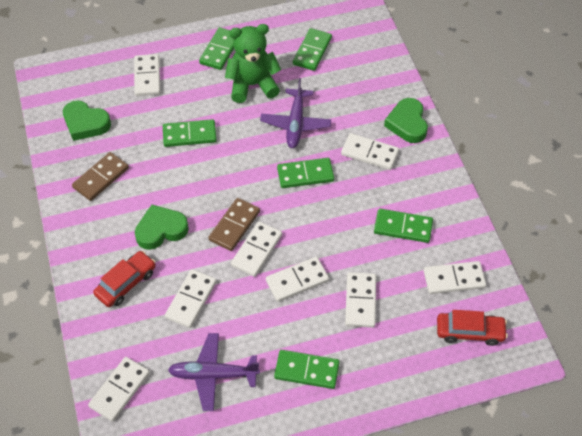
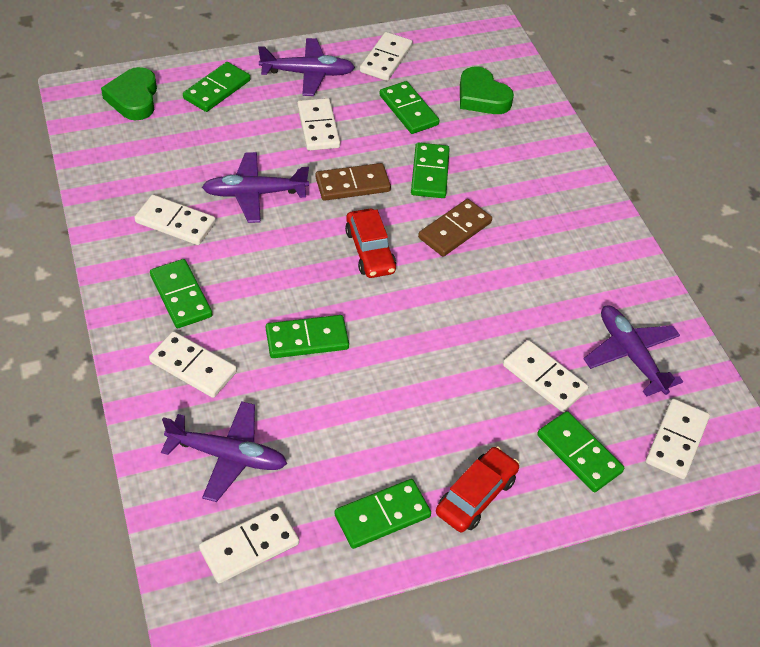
green domino: [163,119,217,147] [199,27,234,70] [274,350,340,389] [277,158,334,188] [293,28,332,71] [374,209,433,243] = 6 -> [150,259,212,328] [183,62,250,112] [266,315,349,358] [334,479,431,549] [380,81,440,134] [411,143,450,198] [537,411,624,492] = 7
green heart: [63,101,111,141] [135,205,189,250] [384,98,428,143] = 3 -> [101,67,157,120] [460,67,514,114] = 2
green teddy bear: [225,24,281,103] = 1 -> none = 0
purple plane: [168,333,260,411] [260,78,331,148] = 2 -> [161,401,287,502] [202,152,309,223] [258,38,355,96] [583,305,683,397] = 4
white domino: [88,357,150,422] [134,54,160,96] [165,269,217,328] [231,221,282,277] [266,257,329,302] [341,133,399,170] [345,272,376,328] [424,261,486,294] = 8 -> [134,195,216,245] [149,331,237,398] [199,506,299,583] [297,98,340,151] [360,32,413,81] [503,340,588,412] [646,399,710,479] = 7

